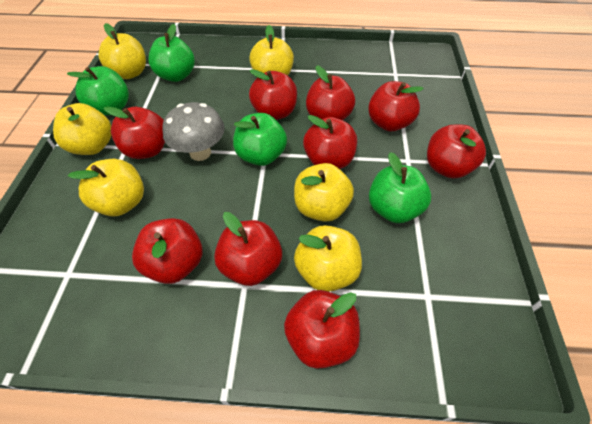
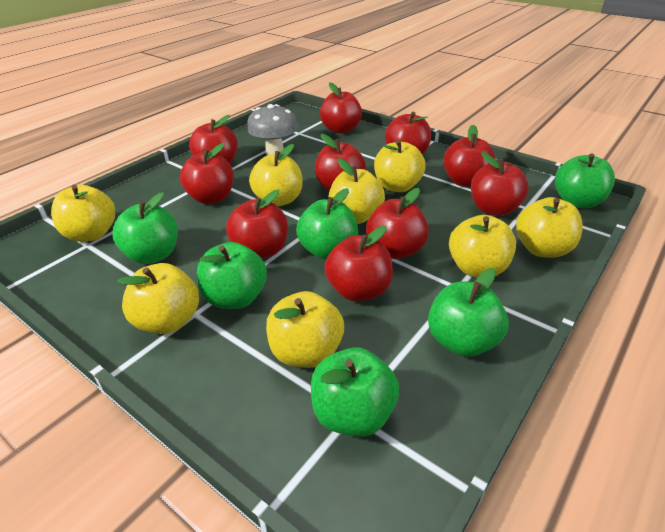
green apple: [67,66,129,115] [148,24,195,82] [233,113,287,166] [369,152,431,223] = 4 -> [113,192,178,264] [197,242,267,309] [296,188,358,260] [311,347,399,437] [428,268,508,357] [555,153,615,208] = 6
red apple: [104,106,165,159] [132,218,203,284] [214,212,282,286] [249,69,297,120] [284,290,360,369] [303,115,357,169] [306,65,355,120] [368,81,424,131] [427,124,486,178] = 9 -> [180,143,234,204] [189,115,238,164] [226,190,288,259] [315,134,366,191] [320,82,362,134] [325,226,393,302] [366,188,429,259] [385,112,431,154] [443,125,496,187] [471,152,529,216] = 10
yellow apple: [53,103,111,155] [68,159,144,216] [98,23,146,79] [249,25,294,75] [294,163,354,222] [294,225,362,292] = 6 -> [51,185,115,242] [117,263,199,334] [249,144,303,206] [266,291,344,368] [329,158,385,224] [374,140,426,192] [449,215,516,277] [516,197,583,258] = 8

